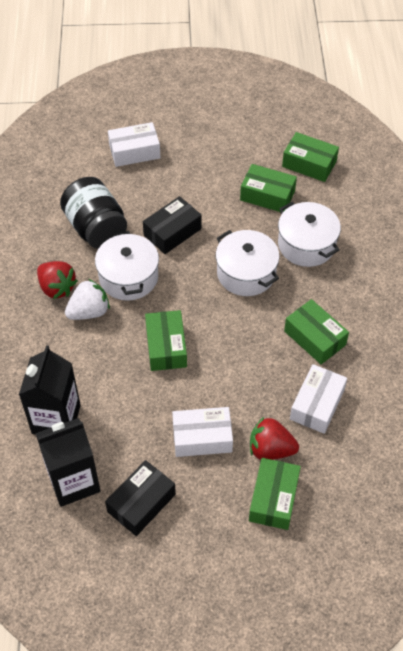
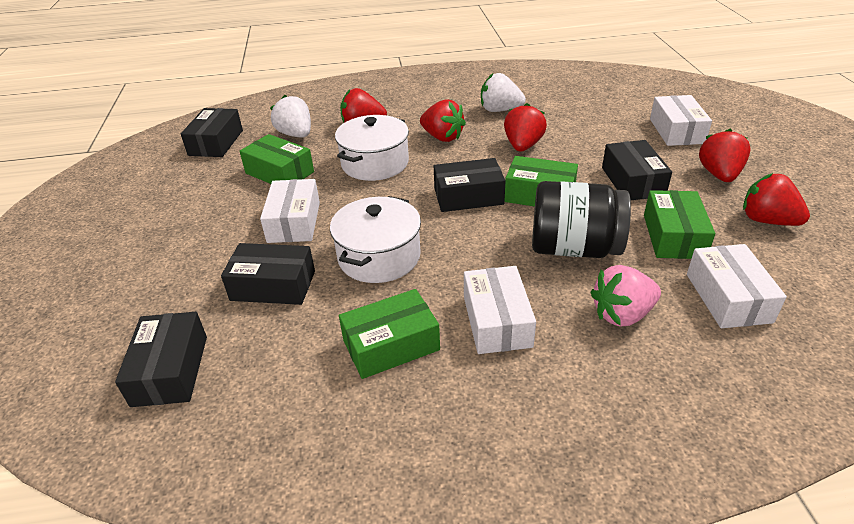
black box: [105,460,176,536] [143,196,202,254] = 2 -> [115,312,207,407] [181,108,243,157] [221,243,315,305] [434,158,506,212] [602,140,672,200] = 5
black carton: [19,346,81,435] [35,418,100,507] = 2 -> none = 0
green box: [145,310,187,371] [240,164,297,212] [249,458,301,530] [282,132,339,182] [284,299,349,364] = 5 -> [240,134,314,184] [339,289,440,379] [504,156,578,207] [644,190,715,259] = 4
pink strawberry: none = 0 -> [590,265,661,327] = 1
red strawberry: [37,261,78,299] [250,417,299,460] = 2 -> [340,88,387,123] [420,99,466,142] [504,103,547,152] [699,128,751,182] [743,173,810,226] = 5
white box: [108,122,161,167] [172,407,233,457] [290,364,347,434] = 3 -> [260,179,320,243] [464,266,536,354] [650,95,712,146] [687,244,787,328] = 4
white pot: [95,231,159,301] [216,230,279,296] [278,202,341,267] = 3 -> [330,196,421,283] [335,115,409,181] = 2
white strawberry: [65,279,110,320] = 1 -> [270,95,311,137] [481,73,526,112] = 2

